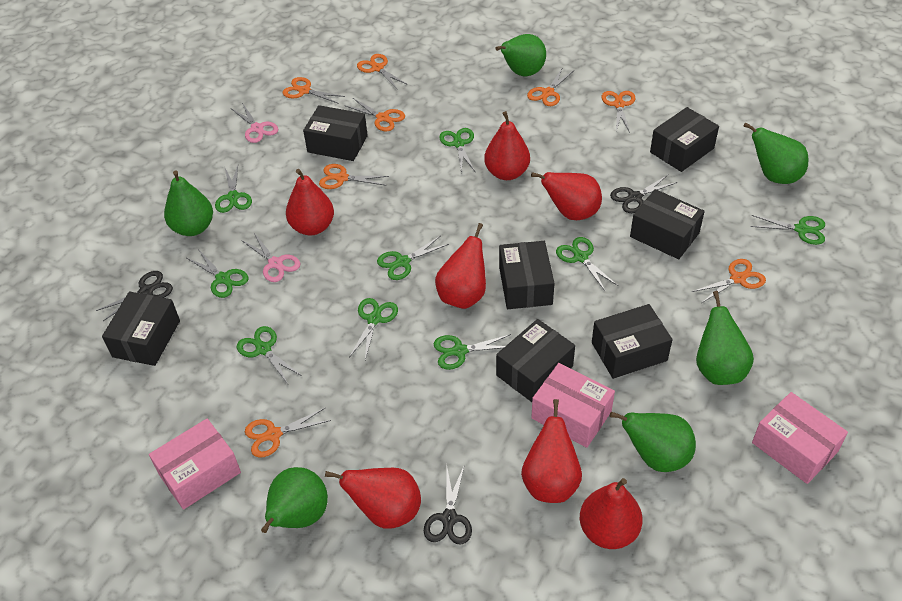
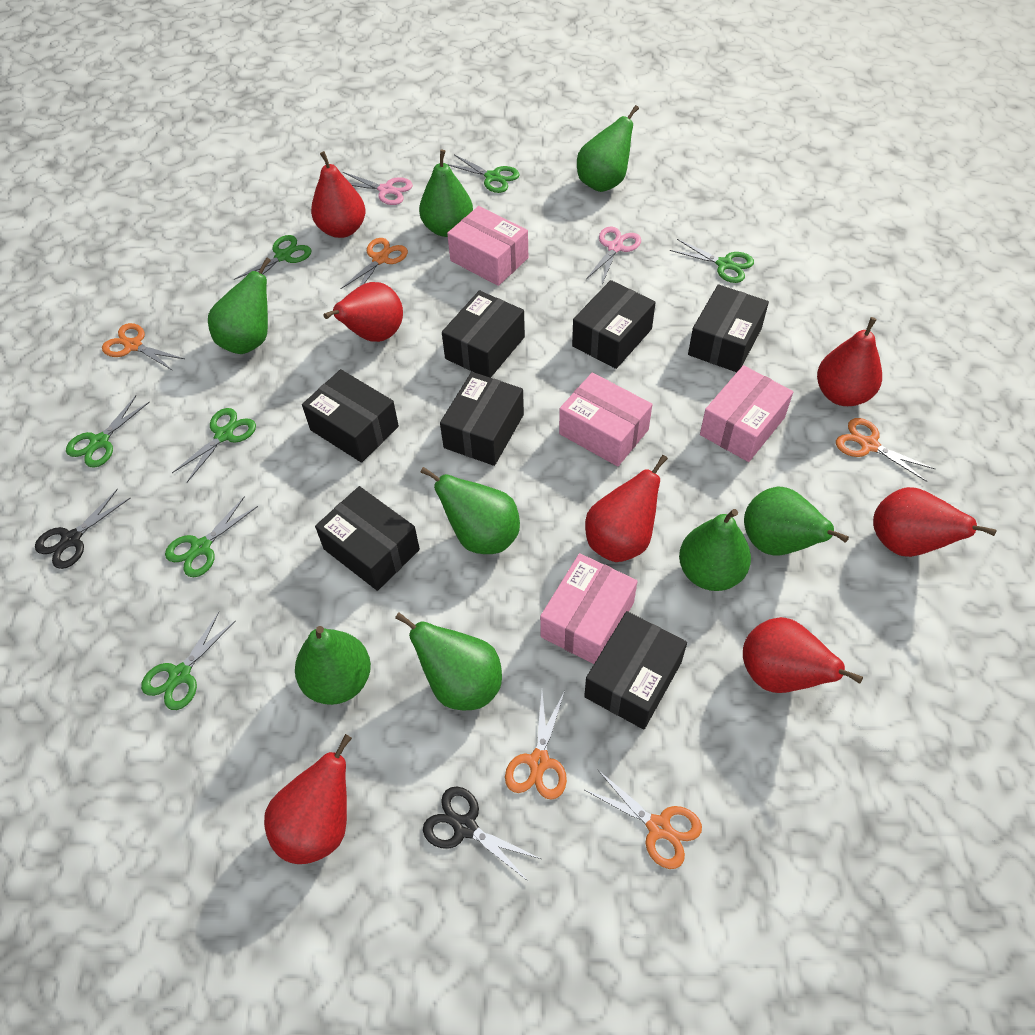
black scissors: [96,271,173,321] [424,464,472,545] [610,175,678,213] = 3 -> [35,488,130,569] [423,786,541,882] = 2
green pear: [164,170,213,236] [261,467,328,533] [495,34,546,76] [610,412,696,472] [696,291,754,385] [743,122,808,184] = 6 -> [208,257,271,354] [295,626,371,705] [395,612,502,710] [419,150,473,237] [420,467,520,554] [577,105,639,192] [679,509,751,591] [744,487,849,555] = 8
green scissors: [187,249,248,298] [215,165,252,213] [236,326,302,384] [349,298,398,360] [377,236,449,280] [434,334,511,370] [439,128,475,174] [556,237,618,291] [750,215,825,245] = 9 -> [66,395,150,468] [141,612,236,710] [165,497,258,577] [172,408,256,482] [234,235,312,280] [447,155,519,193] [670,239,754,283] = 7
orange scissors: [245,407,331,458] [283,77,345,104] [319,164,389,189] [344,98,405,132] [357,54,408,89] [527,67,573,106] [602,91,636,133] [692,259,766,303] = 8 -> [102,323,185,371] [341,238,408,289] [505,691,567,800] [585,769,702,869] [836,418,935,482] = 5
pink box: [149,419,241,510] [531,363,615,448] [752,392,848,484] = 3 -> [447,206,528,286] [540,553,638,664] [559,372,652,466] [700,365,793,462] = 4

